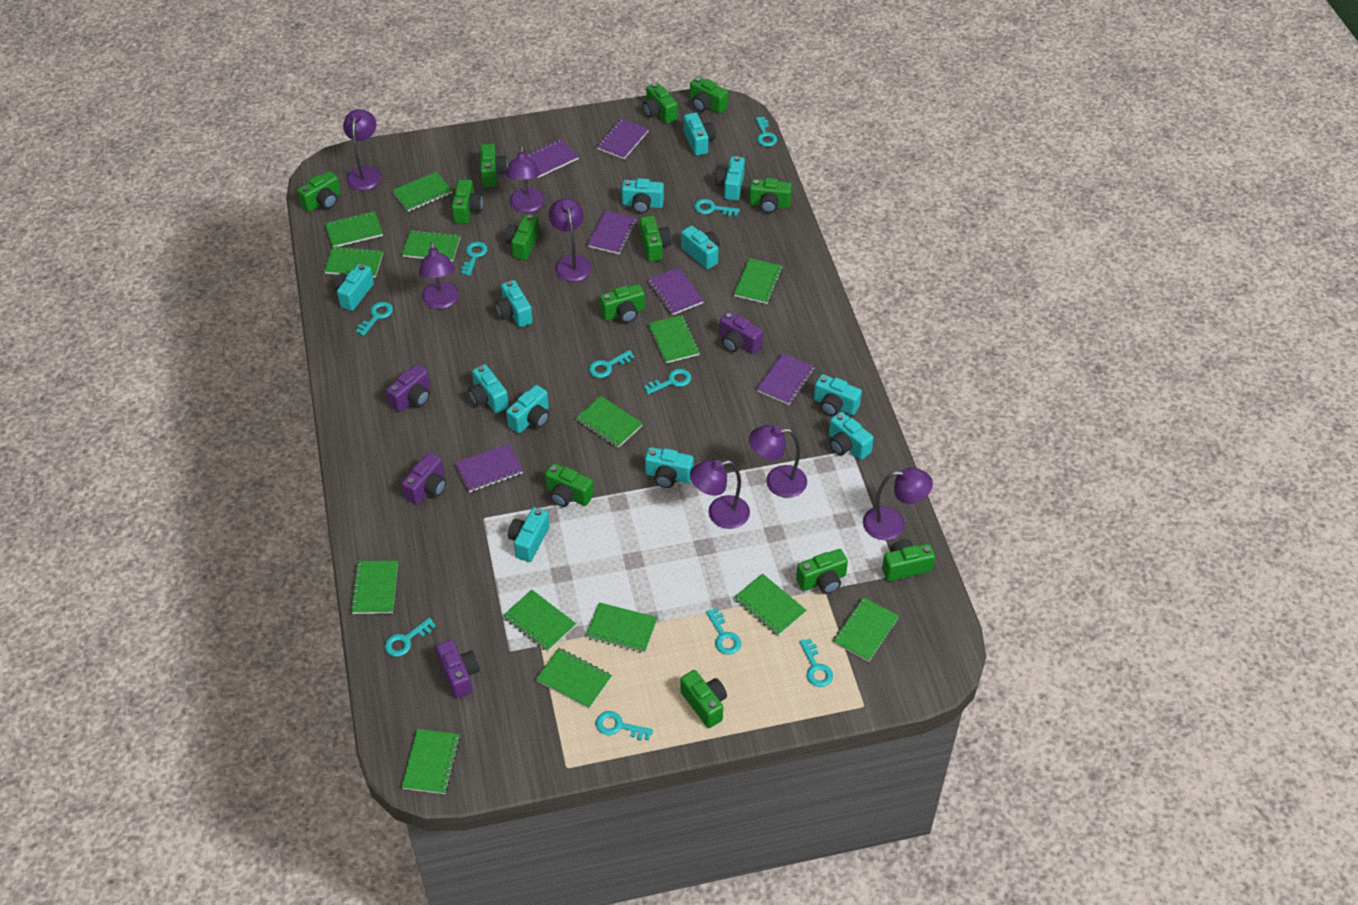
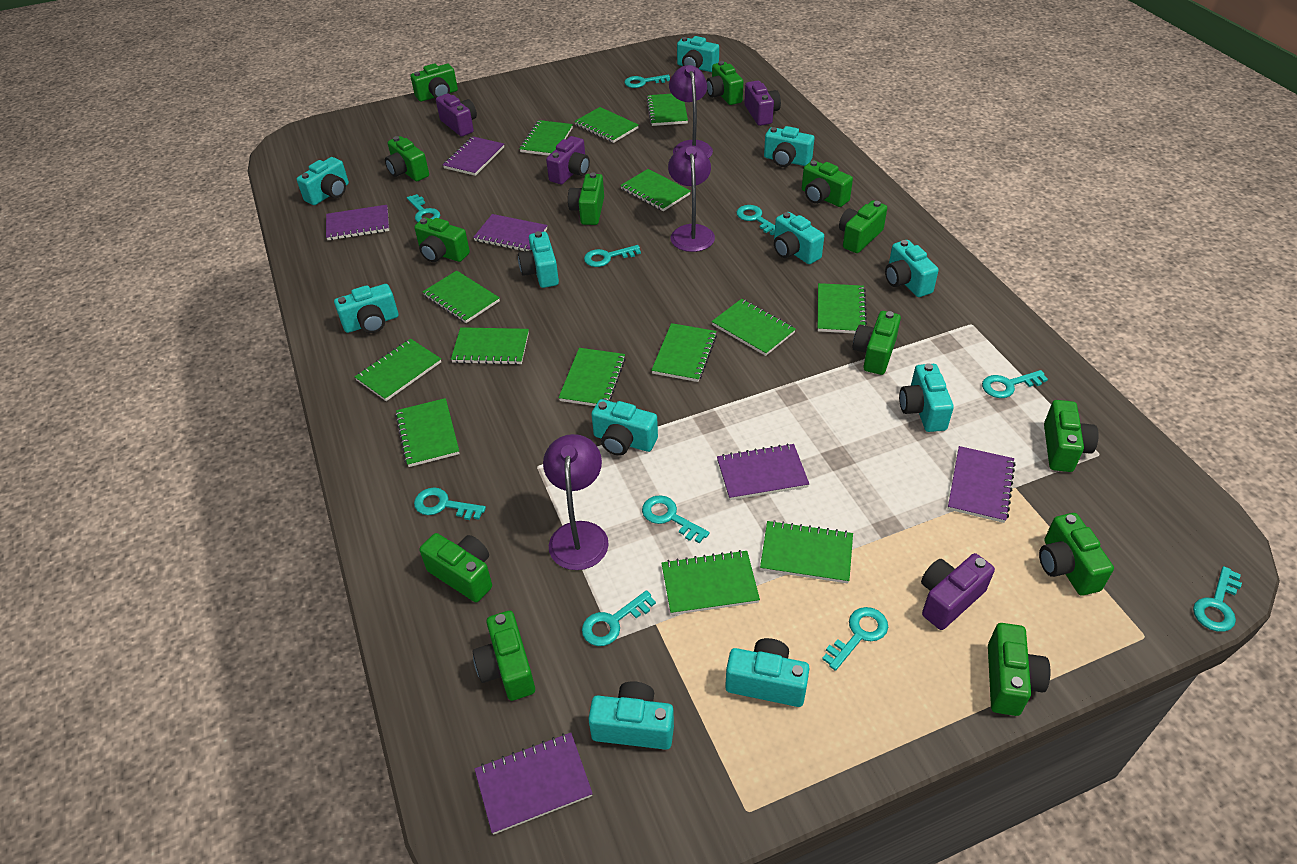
purple lamp: [343,109,381,190] [419,242,459,309] [506,146,545,213] [549,198,592,282] [690,460,750,529] [749,425,807,498] [863,467,933,540] = 7 -> [543,434,609,570] [668,145,715,252] [669,65,713,158] = 3
turquoise camera: [334,264,374,311] [468,364,509,413] [495,280,533,327] [506,385,549,433] [508,507,550,562] [622,178,664,213] [645,447,694,488] [681,225,720,269] [684,113,715,156] [715,156,745,201] [814,374,862,416] [829,412,874,460] = 12 -> [297,157,349,205] [334,284,398,333] [518,231,559,288] [588,681,674,750] [591,399,658,456] [677,36,719,72] [725,638,810,707] [764,126,814,167] [774,212,824,264] [885,240,939,297] [899,363,954,432] = 11

